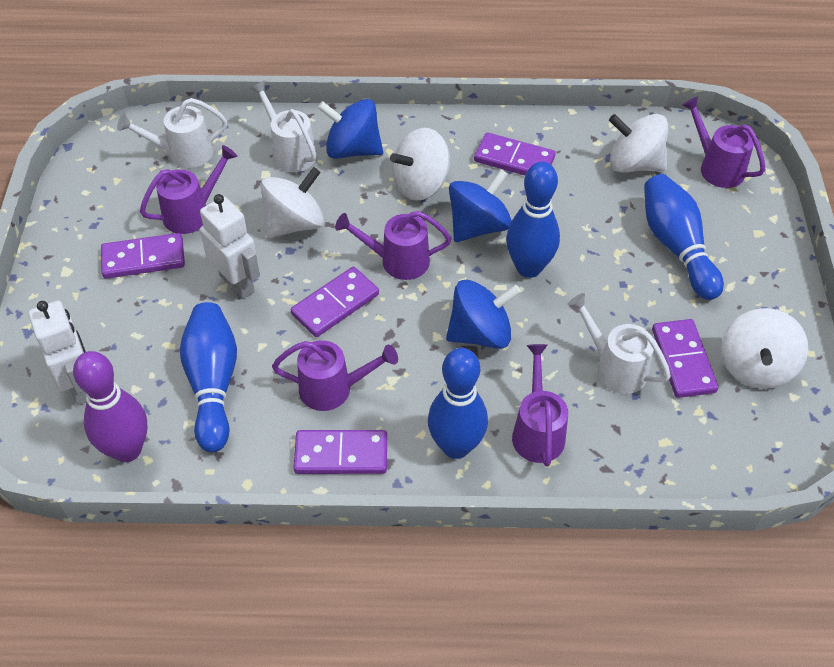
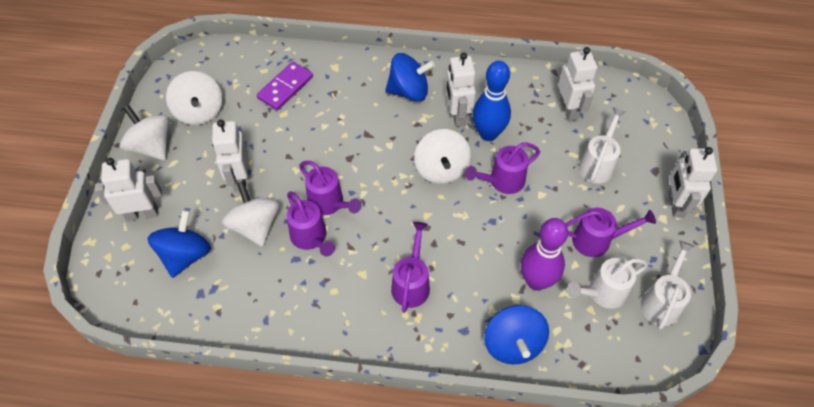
blue bowling pin: [180,302,237,452] [428,348,488,459] [506,162,560,278] [644,174,724,300] = 4 -> [473,61,511,141] = 1
purple domino: [101,233,185,279] [291,267,379,337] [294,430,387,474] [474,133,555,175] [652,319,718,398] = 5 -> [257,62,313,110] = 1
white robot: [29,301,87,405] [200,194,260,299] = 2 -> [95,158,162,221] [212,119,248,192] [446,53,476,127] [558,47,597,122] [668,147,717,218] = 5

